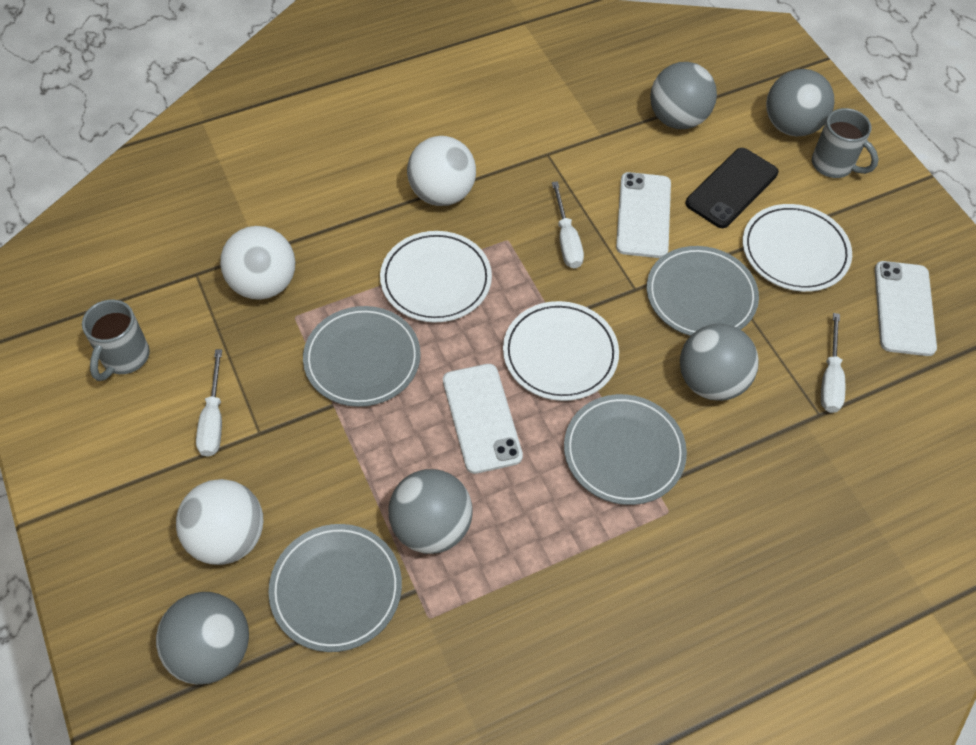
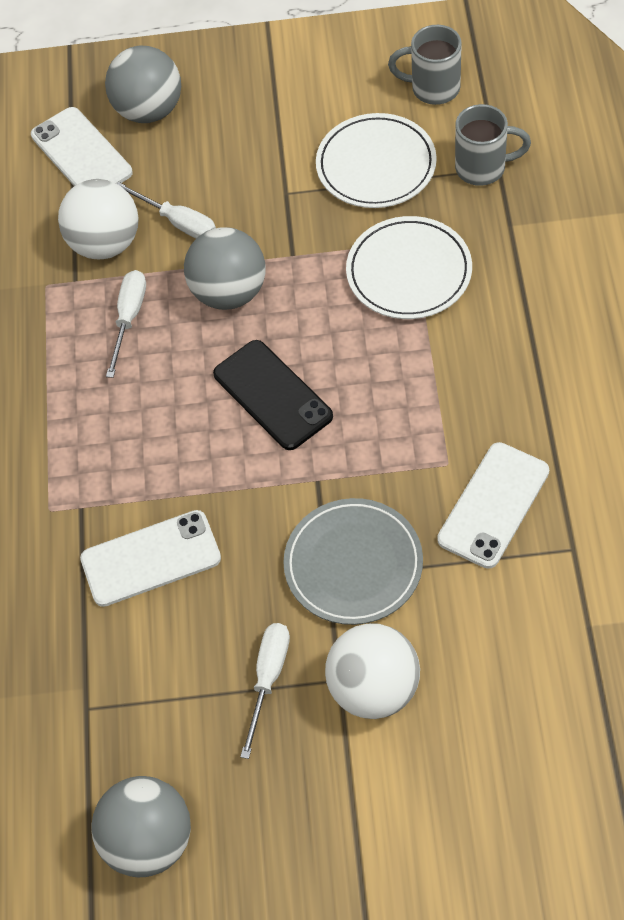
grey ball: [156,592,249,684] [388,469,473,554] [650,62,717,129] [680,324,759,401] [766,69,835,137] = 5 -> [92,776,191,877] [105,46,181,123] [184,227,266,310] = 3
grey plate: [268,524,402,652] [303,306,421,407] [564,394,687,505] [647,246,759,336] = 4 -> [283,498,423,625] = 1
white ball: [176,479,263,565] [220,226,296,300] [407,136,476,206] = 3 -> [58,179,139,259] [325,623,420,719] = 2
white plate: [380,231,492,323] [503,301,619,401] [743,204,852,292] = 3 -> [316,113,437,208] [346,216,472,319] = 2

